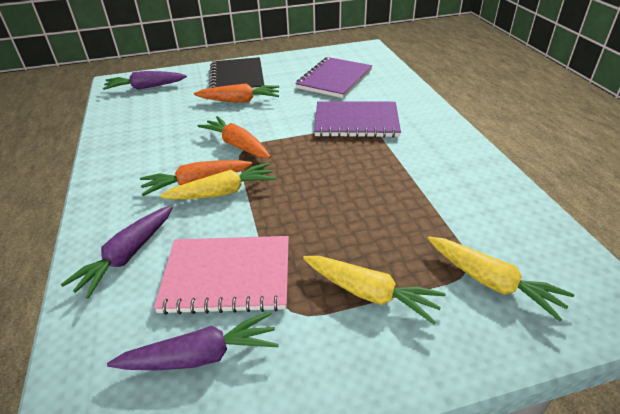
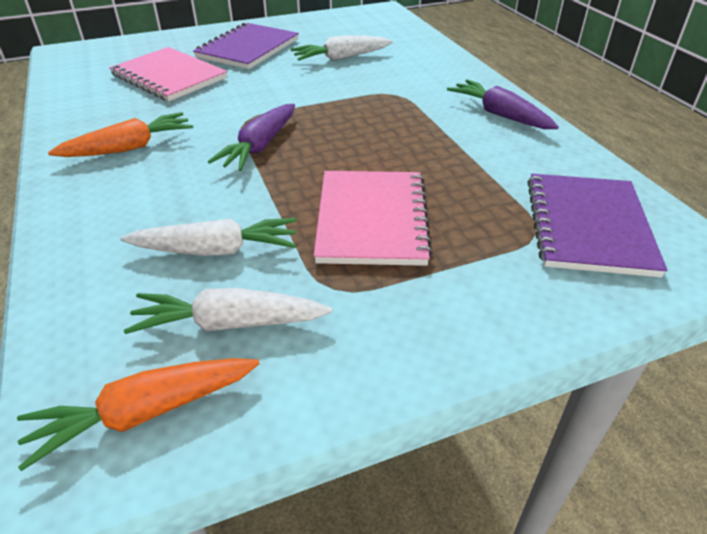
black notebook: [209,57,264,90] = 1 -> none = 0
orange carrot: [140,160,252,196] [194,83,279,103] [198,116,271,158] = 3 -> [17,358,260,471] [48,112,193,157] = 2
pink notebook: [154,236,289,315] = 1 -> [109,47,227,101] [314,171,433,266] = 2
purple carrot: [61,206,173,299] [103,71,187,90] [107,311,279,370] = 3 -> [208,104,295,171] [447,80,559,129] = 2
white carrot: none = 0 -> [121,218,296,256] [124,288,332,334] [291,35,393,61] = 3
yellow carrot: [160,163,277,200] [303,256,446,324] [428,237,574,322] = 3 -> none = 0

